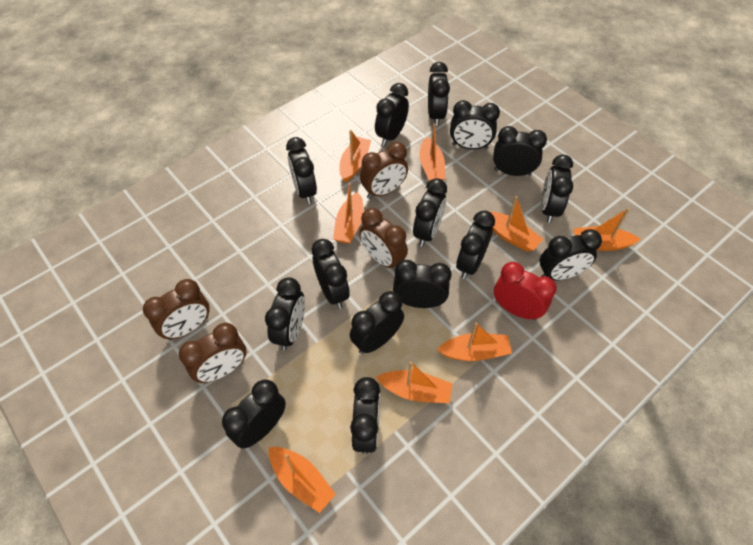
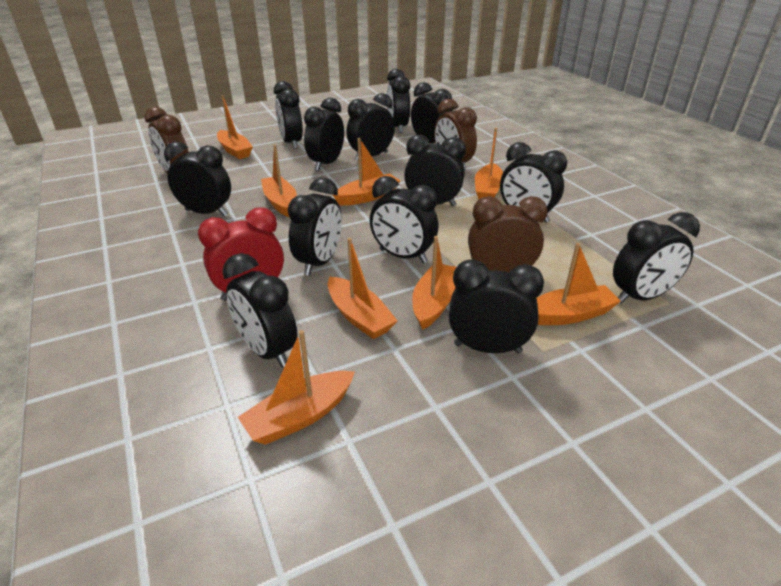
black clock: [222,379,286,448] [265,277,305,351] [286,137,317,204] [312,239,350,309] [350,291,404,354] [350,377,380,454] [375,83,409,146] [393,260,452,308] [413,178,447,247] [428,62,450,126] [450,100,500,149] [456,211,495,279] [493,126,547,176] [540,229,602,281] [541,155,573,223] = 15 -> [164,142,231,216] [222,253,297,368] [274,81,303,149] [288,177,342,276] [304,98,344,171] [346,93,395,161] [370,176,439,263] [387,69,410,133] [404,135,466,207] [411,82,452,144] [449,259,544,353] [500,142,567,223] [613,212,700,304] = 13
brown clock: [143,279,209,340] [179,323,246,383] [359,208,408,270] [360,142,408,199] = 4 -> [145,107,189,173] [435,99,477,171] [468,196,548,273] = 3

